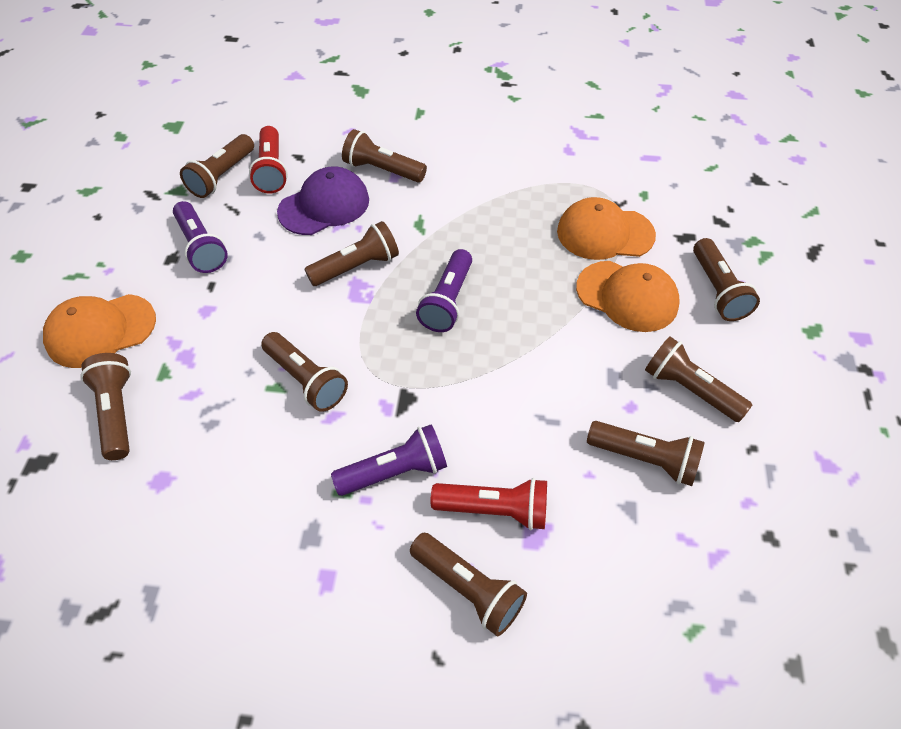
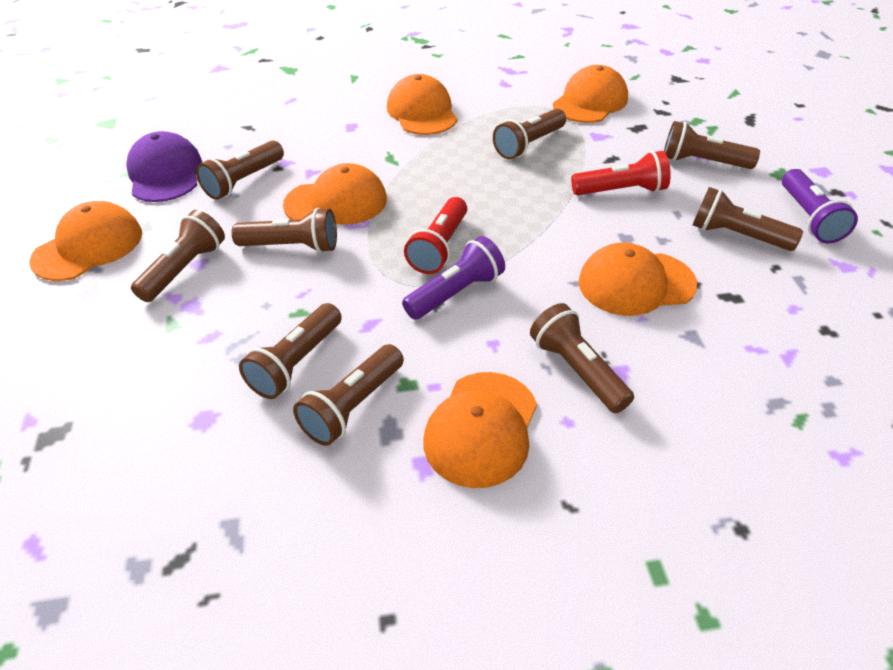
orange cap: [43,294,156,368] [557,197,656,260] [576,261,680,332] = 3 -> [29,201,142,281] [283,163,387,225] [387,74,457,135] [424,372,537,488] [553,65,628,123] [579,243,697,316] = 6
purple flashlight: [173,201,228,273] [331,424,447,496] [416,249,472,332] = 3 -> [402,236,505,320] [782,169,858,244] = 2

